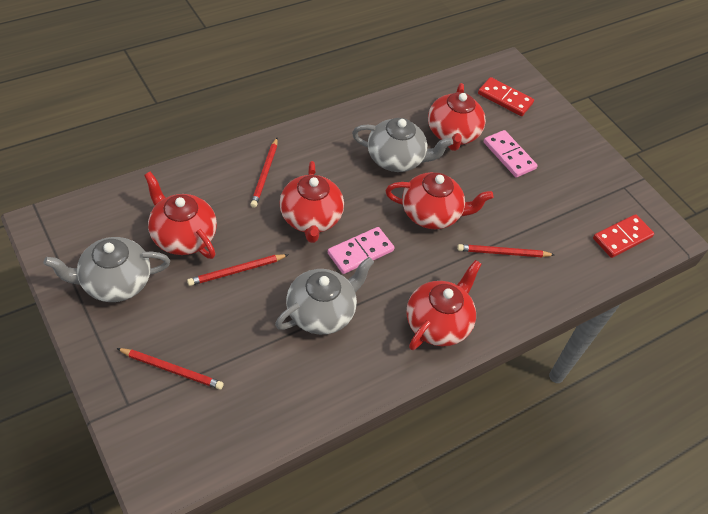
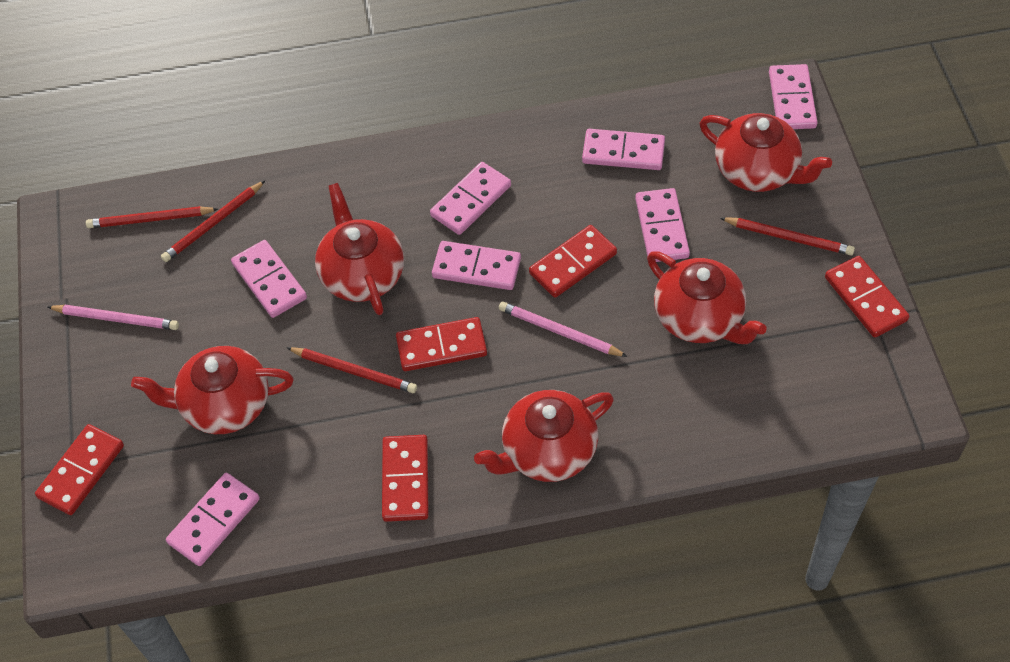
grey teapot: [44,237,170,302] [275,257,374,335] [352,118,453,172] = 3 -> none = 0
pink domino: [328,227,394,274] [484,130,537,177] = 2 -> [166,473,260,566] [231,240,307,318] [430,162,511,235] [432,241,521,290] [582,129,665,170] [635,188,690,262] [769,64,818,129] = 7
pink pencil: none = 0 -> [48,305,179,330] [499,302,628,357] = 2
red domino: [478,77,534,116] [593,214,654,258] = 2 -> [35,424,124,515] [382,435,429,522] [396,317,487,371] [529,225,617,298] [825,256,909,338] = 5

